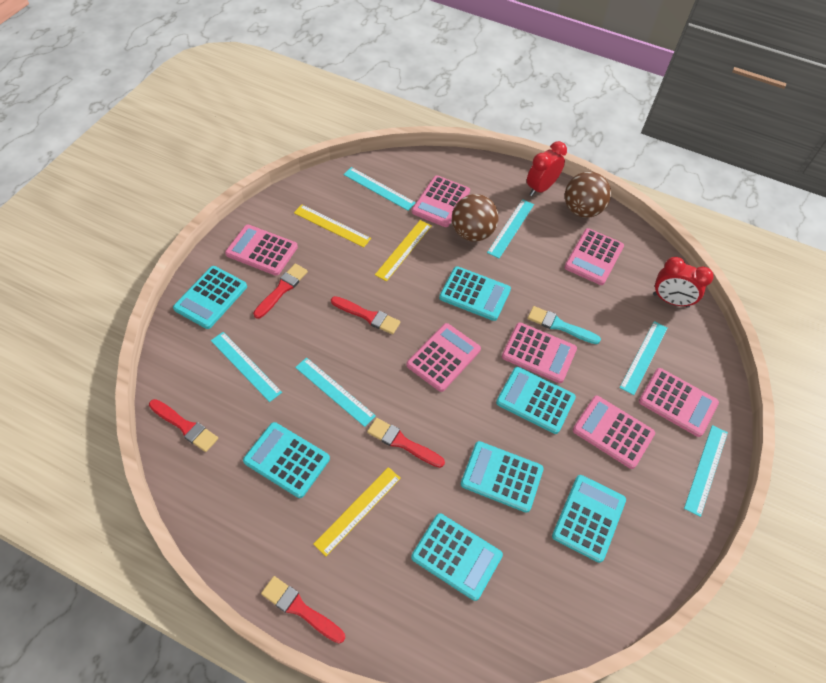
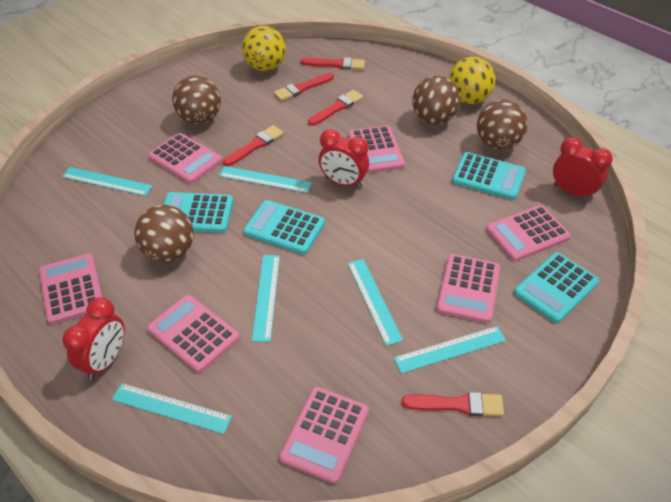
brown ball: [452,194,498,242] [565,171,611,218] = 2 -> [134,205,194,262] [172,75,221,124] [412,76,460,125] [477,100,528,150] = 4
red clock: [527,141,567,196] [653,257,714,308] = 2 -> [62,297,125,380] [319,129,369,188] [553,137,613,200] = 3
turquoise brush: [527,306,601,344] = 1 -> none = 0
turquoise calculator: [173,266,247,329] [243,422,330,498] [411,513,503,601] [439,266,511,321] [461,441,544,513] [496,367,576,434] [552,475,626,563] = 7 -> [164,192,233,233] [243,200,325,254] [452,152,526,200] [514,252,599,323] = 4
yellow ball: none = 0 -> [242,26,286,71] [449,57,496,104] = 2
yellow ruler: [294,204,371,247] [313,467,401,556] [375,220,432,281] = 3 -> none = 0

